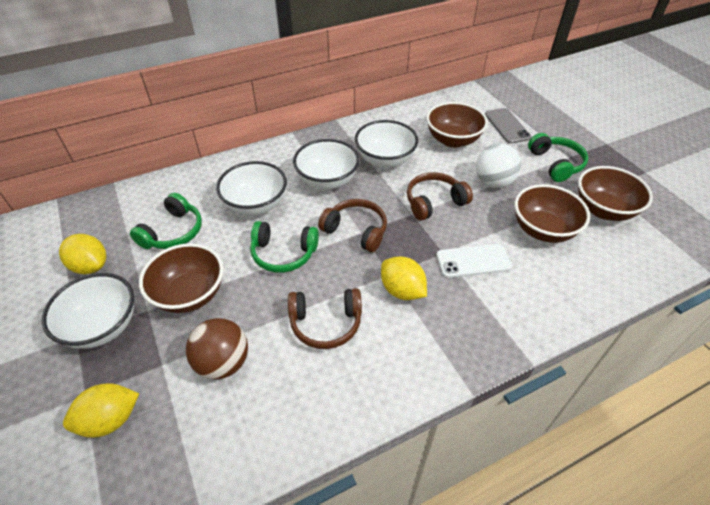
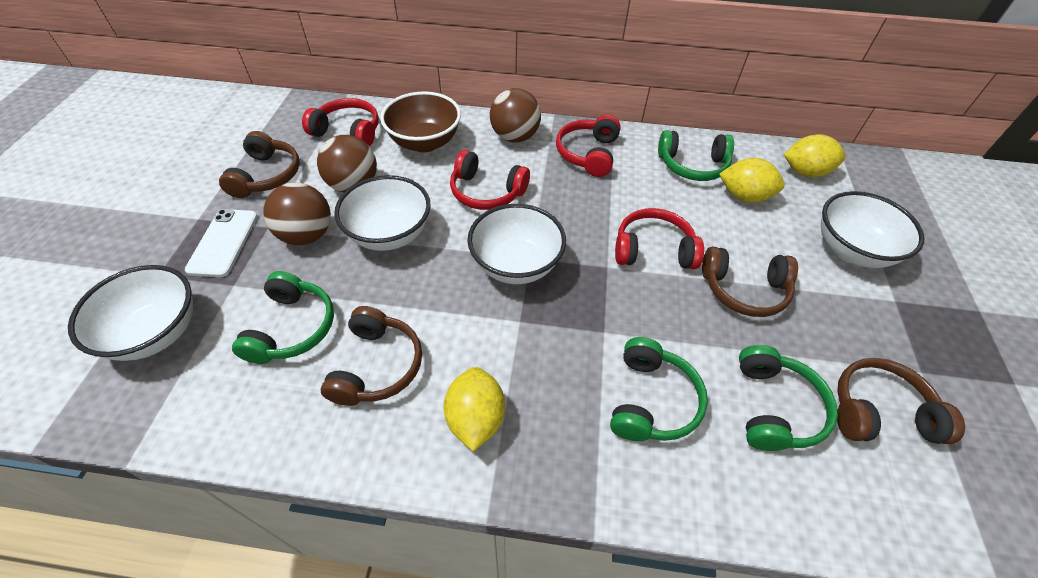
brown ball: [186,318,248,379] = 1 -> [263,183,331,245] [317,135,377,192] [490,88,541,142] = 3
brown bowl: [139,243,223,313] [426,102,488,148] [514,184,590,243] [578,166,653,221] = 4 -> [380,91,461,152] = 1
brown headphones: [288,288,362,349] [318,199,387,252] [407,172,473,221] = 3 -> [219,131,300,198] [321,306,422,406] [702,246,798,317] [837,358,965,444] = 4
green headphones: [130,193,202,249] [250,221,319,273] [528,133,588,182] = 3 -> [232,271,334,364] [610,337,708,441] [658,130,734,181] [739,345,838,451] = 4
grey phone: [485,108,531,144] = 1 -> none = 0
red headphones: none = 0 -> [302,98,379,147] [450,150,530,210] [556,115,621,177] [615,208,704,269] = 4
white ball: [476,143,522,188] = 1 -> none = 0

